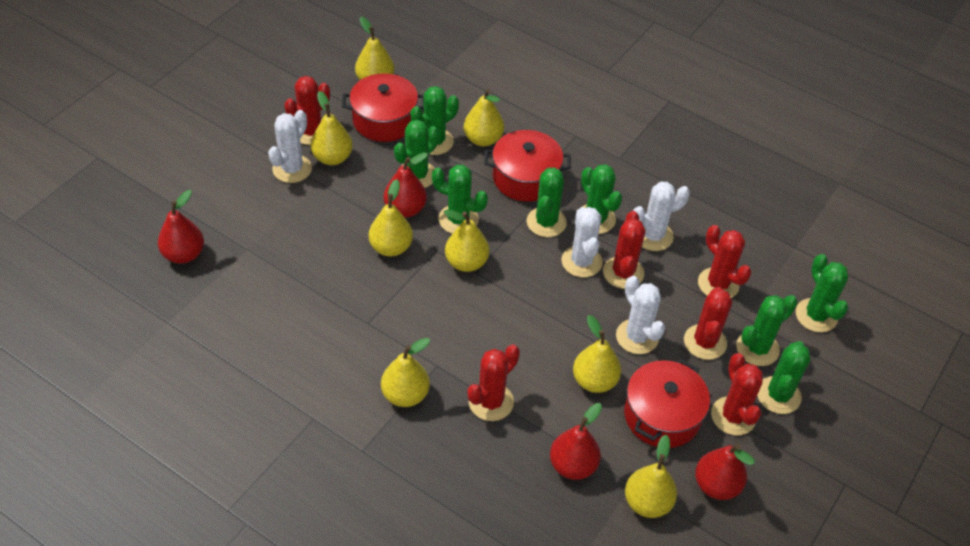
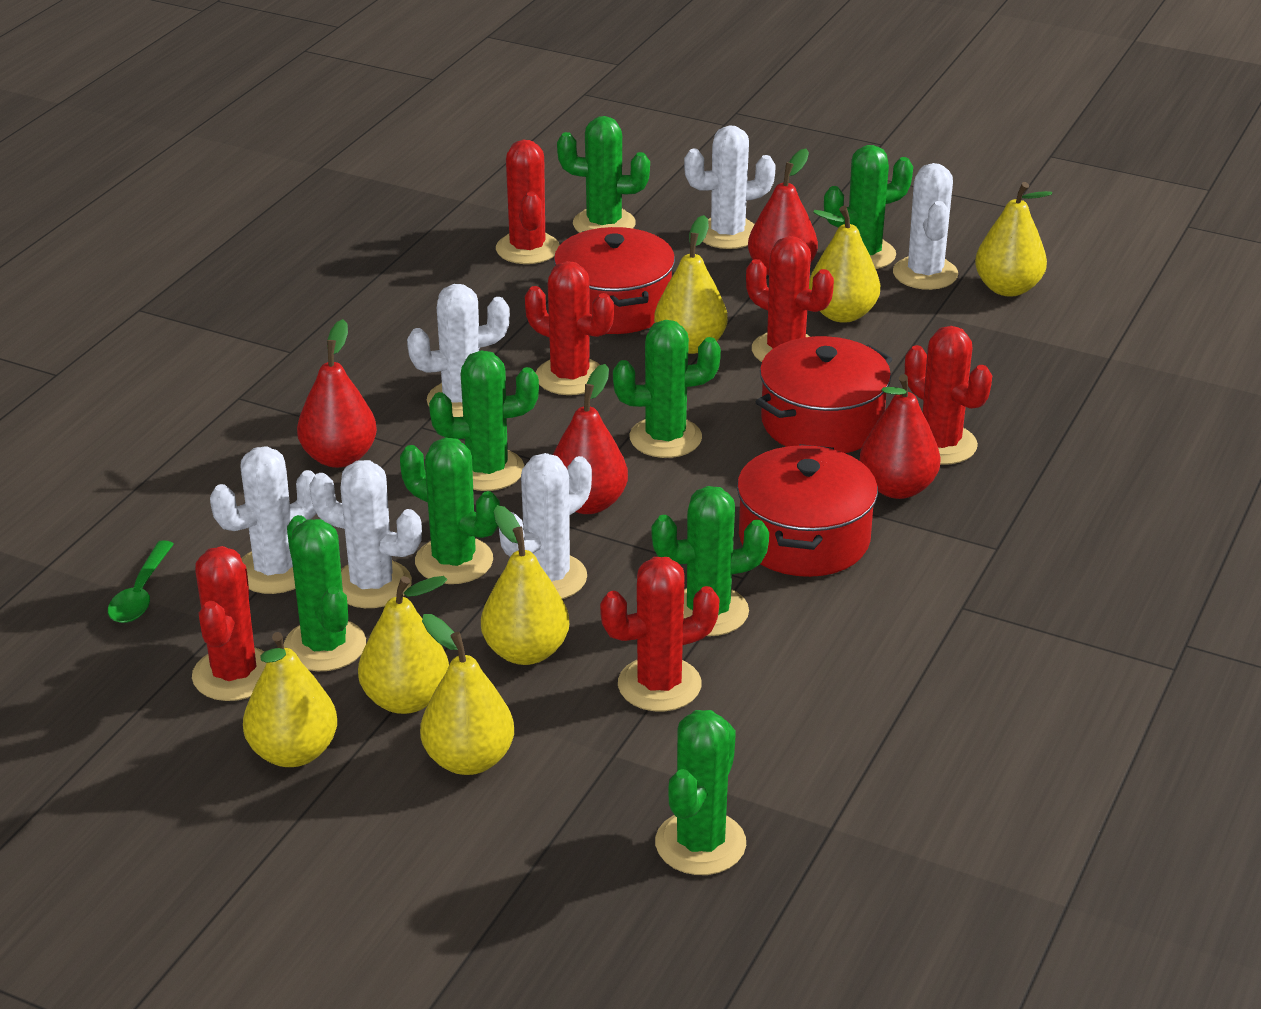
green spoon: none = 0 -> [108,540,174,623] = 1
white cactus: [268,110,312,183] [561,207,603,277] [616,276,665,354] [633,182,690,251] = 4 -> [210,446,316,594] [309,460,422,608] [407,284,510,417] [499,453,592,599] [684,125,776,249] [893,163,958,290] = 6
yellow pear: [311,91,353,165] [355,17,394,80] [369,179,413,256] [381,338,430,407] [444,210,490,272] [463,89,504,146] [573,315,621,393] [625,435,677,518] = 8 -> [243,632,337,767] [358,576,449,714] [420,614,514,775] [481,505,569,665] [654,215,728,354] [809,206,880,323] [975,182,1052,297] = 7

